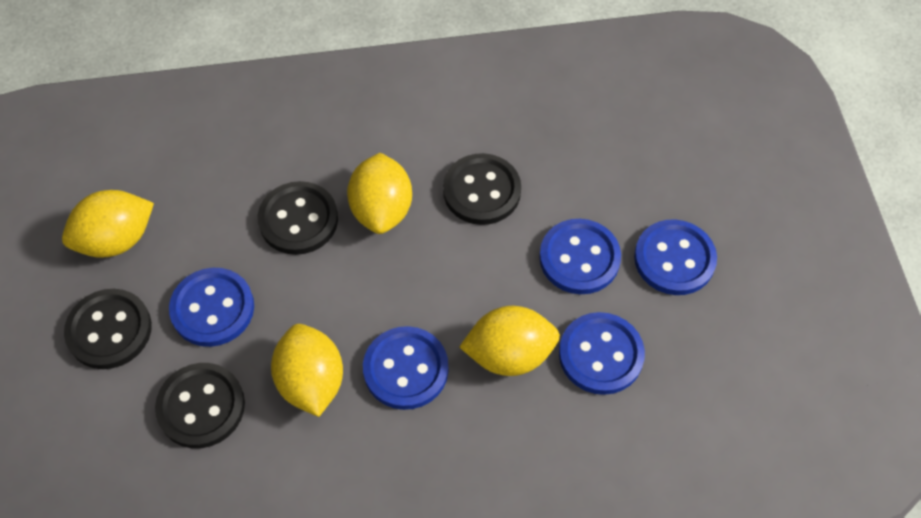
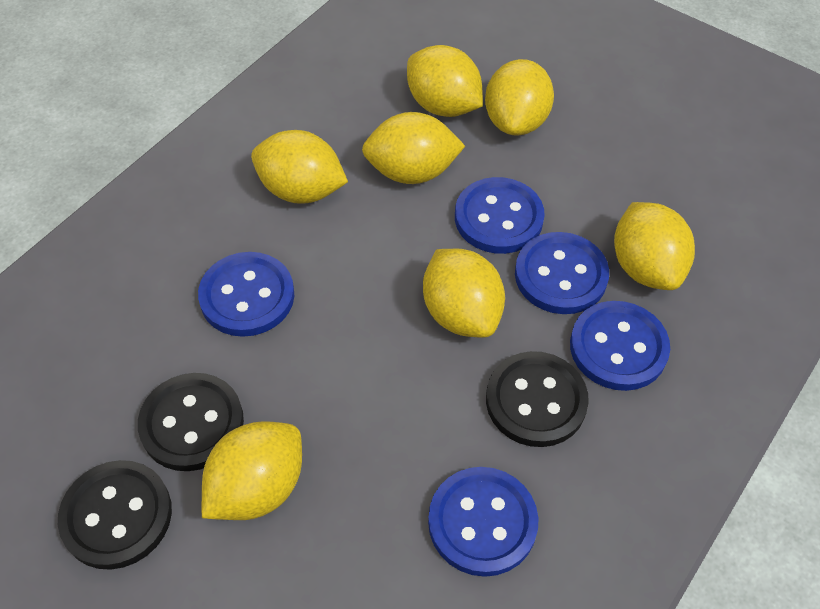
black button: [64,289,152,369] [155,363,245,448] [258,181,338,255] [443,153,521,225] = 4 -> [58,460,172,570] [138,373,244,471] [486,351,589,447] = 3
yellow lemon: [62,190,154,258] [271,324,343,417] [347,153,412,234] [459,306,560,376] = 4 -> [201,421,302,520] [251,130,348,204] [362,112,465,184] [407,45,483,117] [423,249,505,338] [485,59,554,136] [614,202,695,290] = 7

